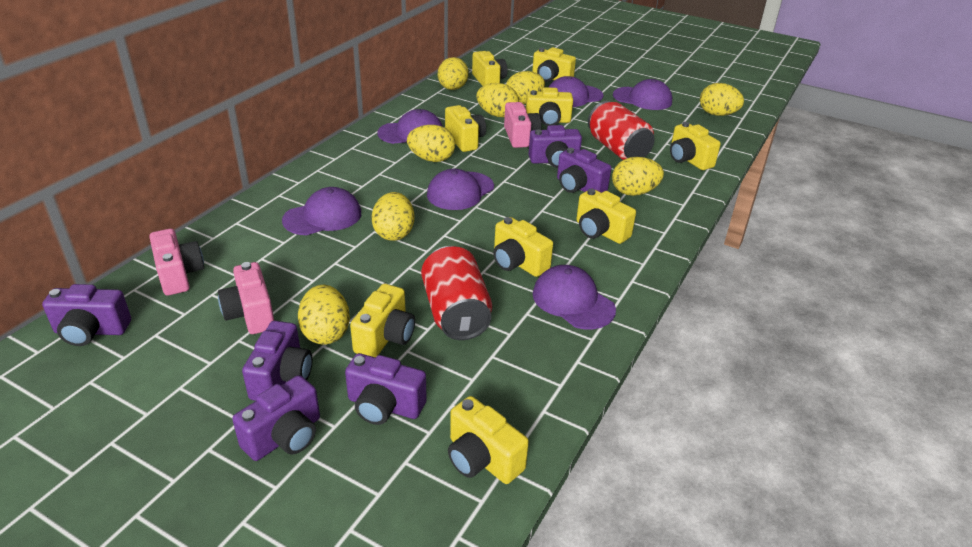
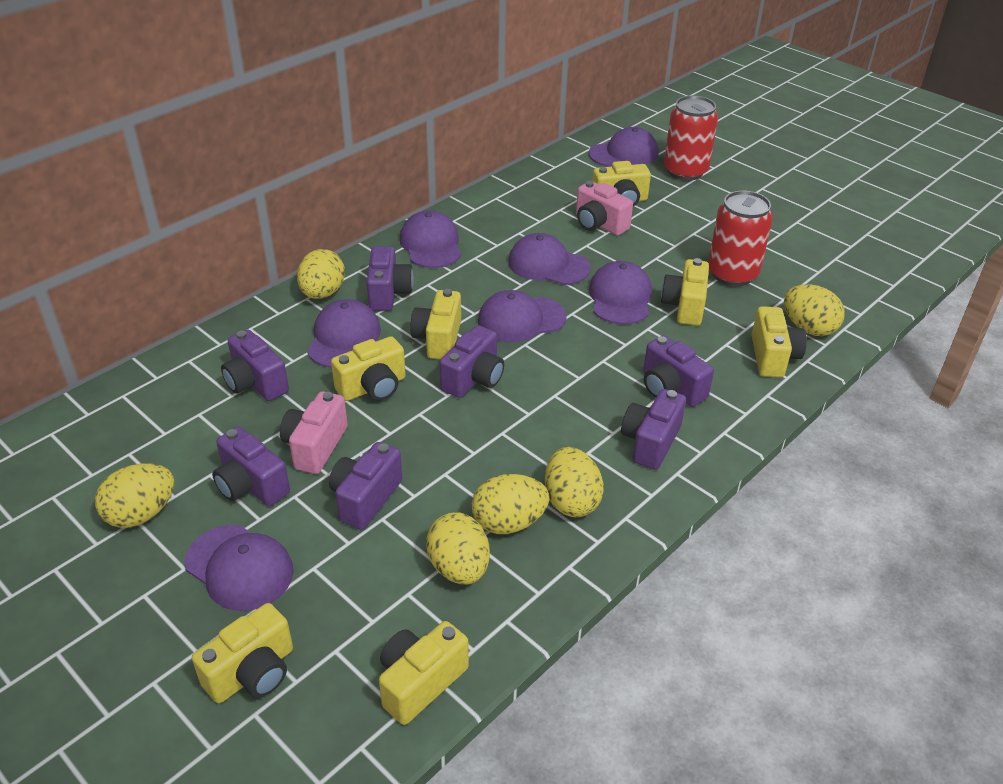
pink camera: [149,229,204,295] [218,262,274,334] [504,102,541,148] = 3 -> [280,391,348,474] [576,181,633,236] = 2
purple camera: [42,284,131,346] [232,375,320,461] [242,321,312,401] [345,353,427,425] [529,125,582,168] [557,148,611,193] = 6 -> [212,427,290,506] [221,329,289,401] [329,442,402,530] [367,246,414,311] [439,325,504,398] [621,389,686,470] [643,335,714,407] = 7
purple cap: [282,187,361,235] [378,109,443,144] [427,169,494,210] [533,265,616,329] [548,76,603,107] [613,79,672,110] = 6 -> [184,525,294,611] [307,299,381,368] [400,210,461,268] [478,290,567,342] [508,233,590,285] [589,127,659,167] [589,261,652,324] = 7
yellow camera: [350,284,415,357] [445,105,486,152] [448,396,529,484] [472,51,507,86] [493,217,553,277] [526,87,573,126] [532,47,576,82] [576,189,636,244] [670,122,721,170] = 9 -> [192,603,293,703] [331,336,406,401] [379,621,469,725] [411,289,461,359] [592,161,651,207] [661,258,709,326] [751,306,807,377] = 7
yellow egg: [298,285,350,345] [371,192,414,241] [407,125,455,162] [438,57,469,90] [476,83,519,117] [506,71,545,104] [612,157,664,196] [700,83,744,116] = 8 -> [95,463,174,528] [297,249,345,299] [426,512,490,584] [472,474,549,534] [545,447,604,517] [784,284,845,336] = 6

